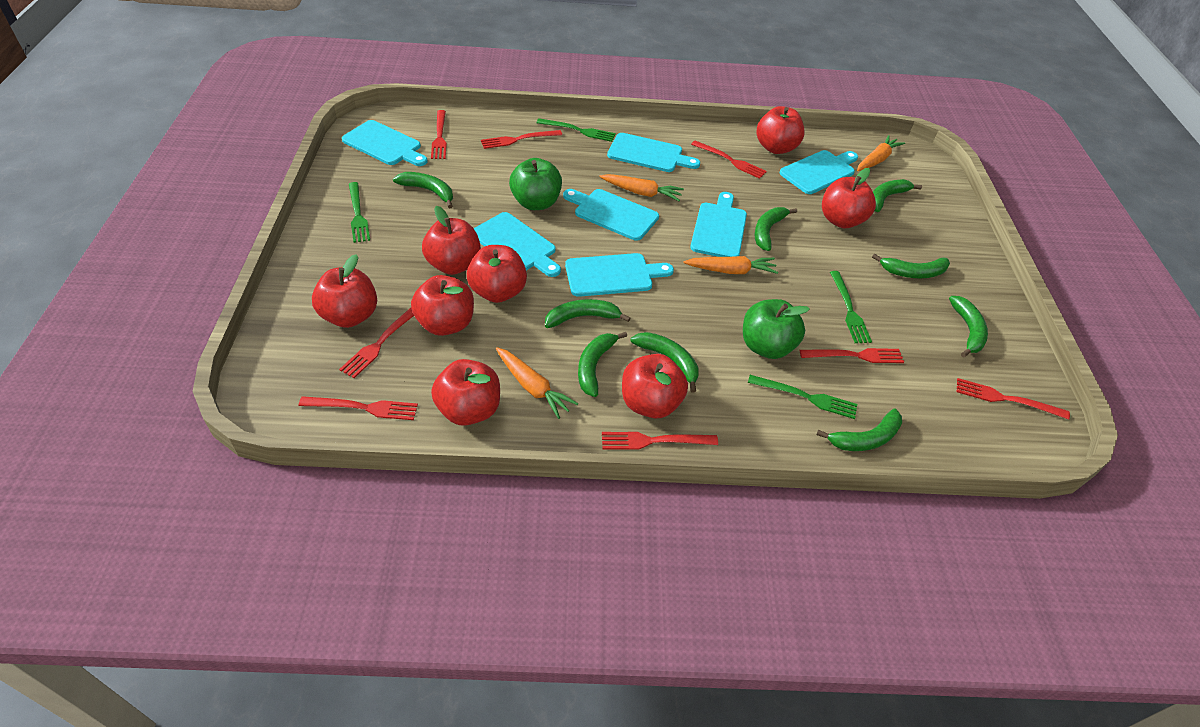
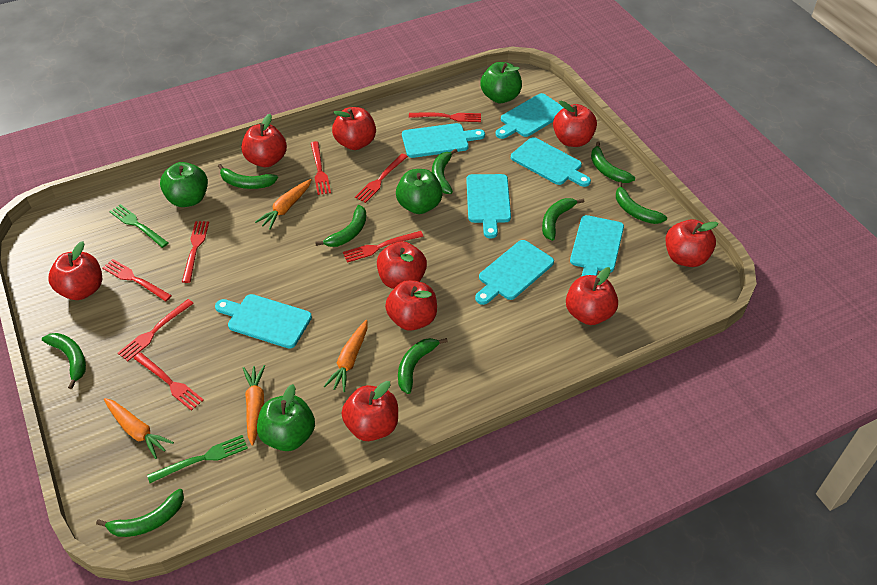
green apple: [509,158,562,210] [743,299,810,359] = 2 -> [160,162,208,207] [257,384,315,451] [396,169,443,214] [480,62,522,103] = 4
green fork: [349,182,370,243] [537,118,616,142] [748,375,857,419] [830,271,872,343] = 4 -> [109,204,168,248] [147,435,248,483] = 2
red apple: [312,254,377,328] [411,275,474,336] [422,206,481,275] [431,359,500,426] [467,245,527,303] [622,354,688,419] [757,106,805,154] [822,168,876,228] = 8 -> [48,241,102,300] [241,114,287,167] [332,107,376,150] [341,381,398,441] [377,241,427,289] [385,280,437,331] [553,100,597,147] [566,267,618,325] [665,219,718,267] = 9

